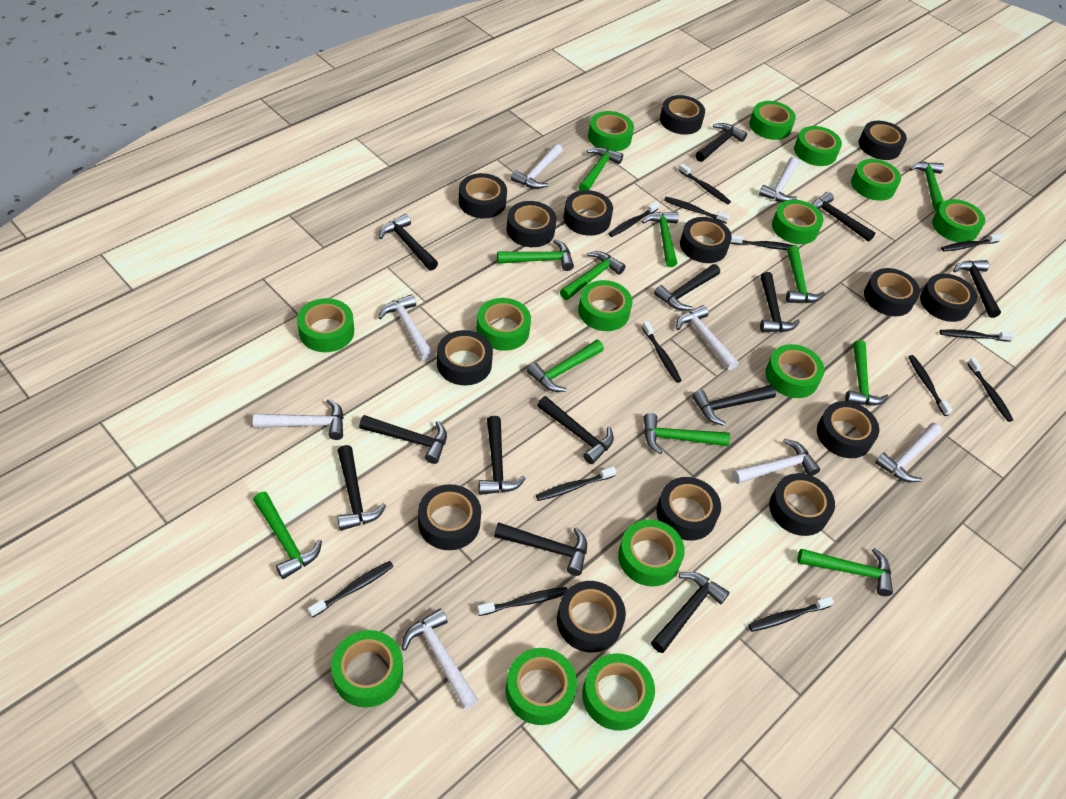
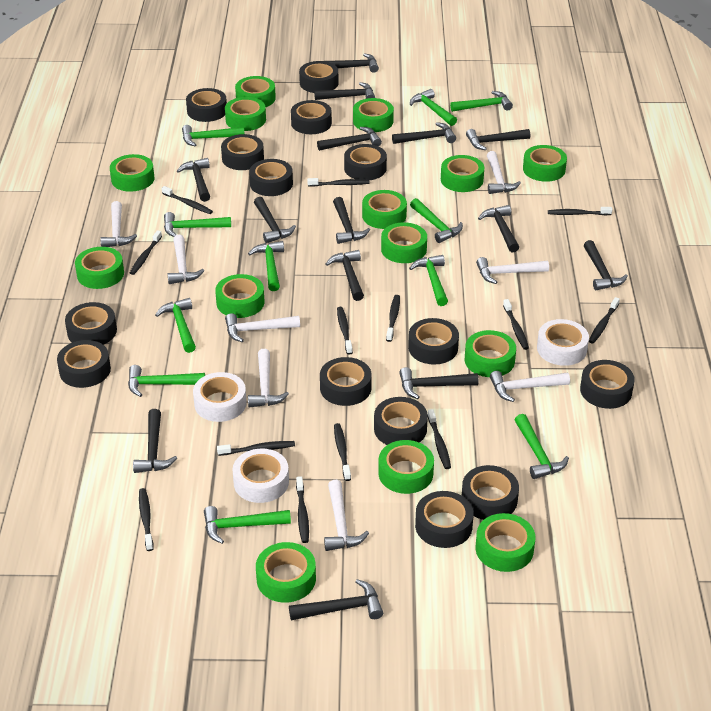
black hammer: [337,445,386,531] [359,415,447,464] [379,214,438,271] [479,416,526,495] [494,522,587,576] [537,396,614,464] [651,572,730,653] [654,264,720,310] [692,385,776,426] [695,123,747,162] [760,272,800,332] [812,192,875,242] [953,260,1001,318] = 13 -> [133,409,177,473] [177,158,210,202] [254,197,296,243] [289,579,383,620] [314,82,375,100] [317,127,382,151] [325,53,379,73] [326,250,364,301] [333,197,370,244] [392,122,456,144] [399,367,478,399] [466,129,530,150] [478,205,519,253] [584,240,628,290] = 14
white tape: none = 0 -> [193,372,247,422] [232,449,289,503] [537,319,589,366] = 3

